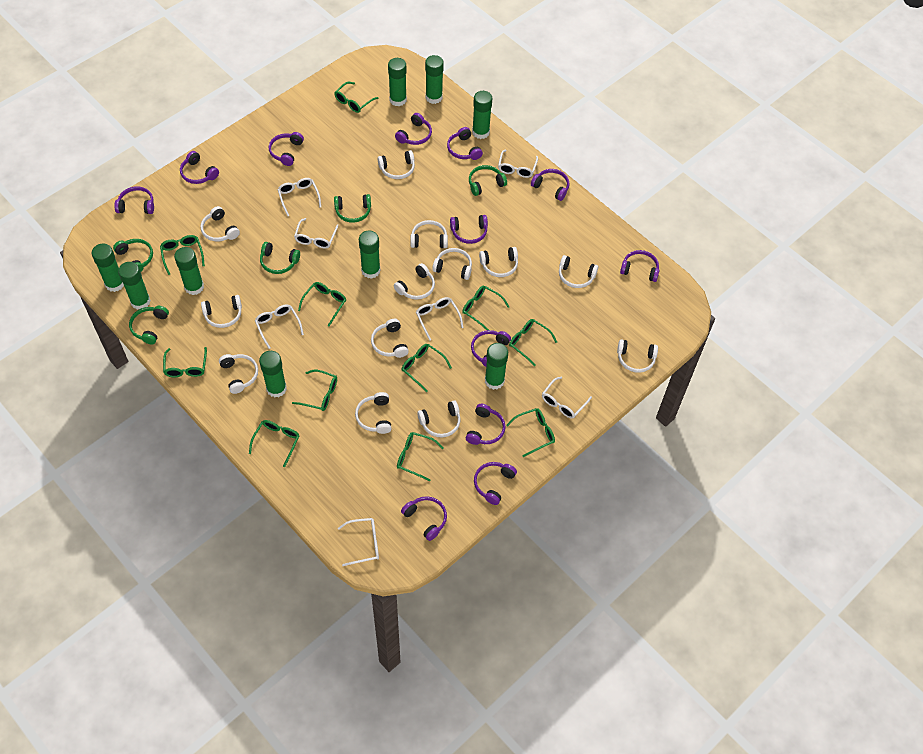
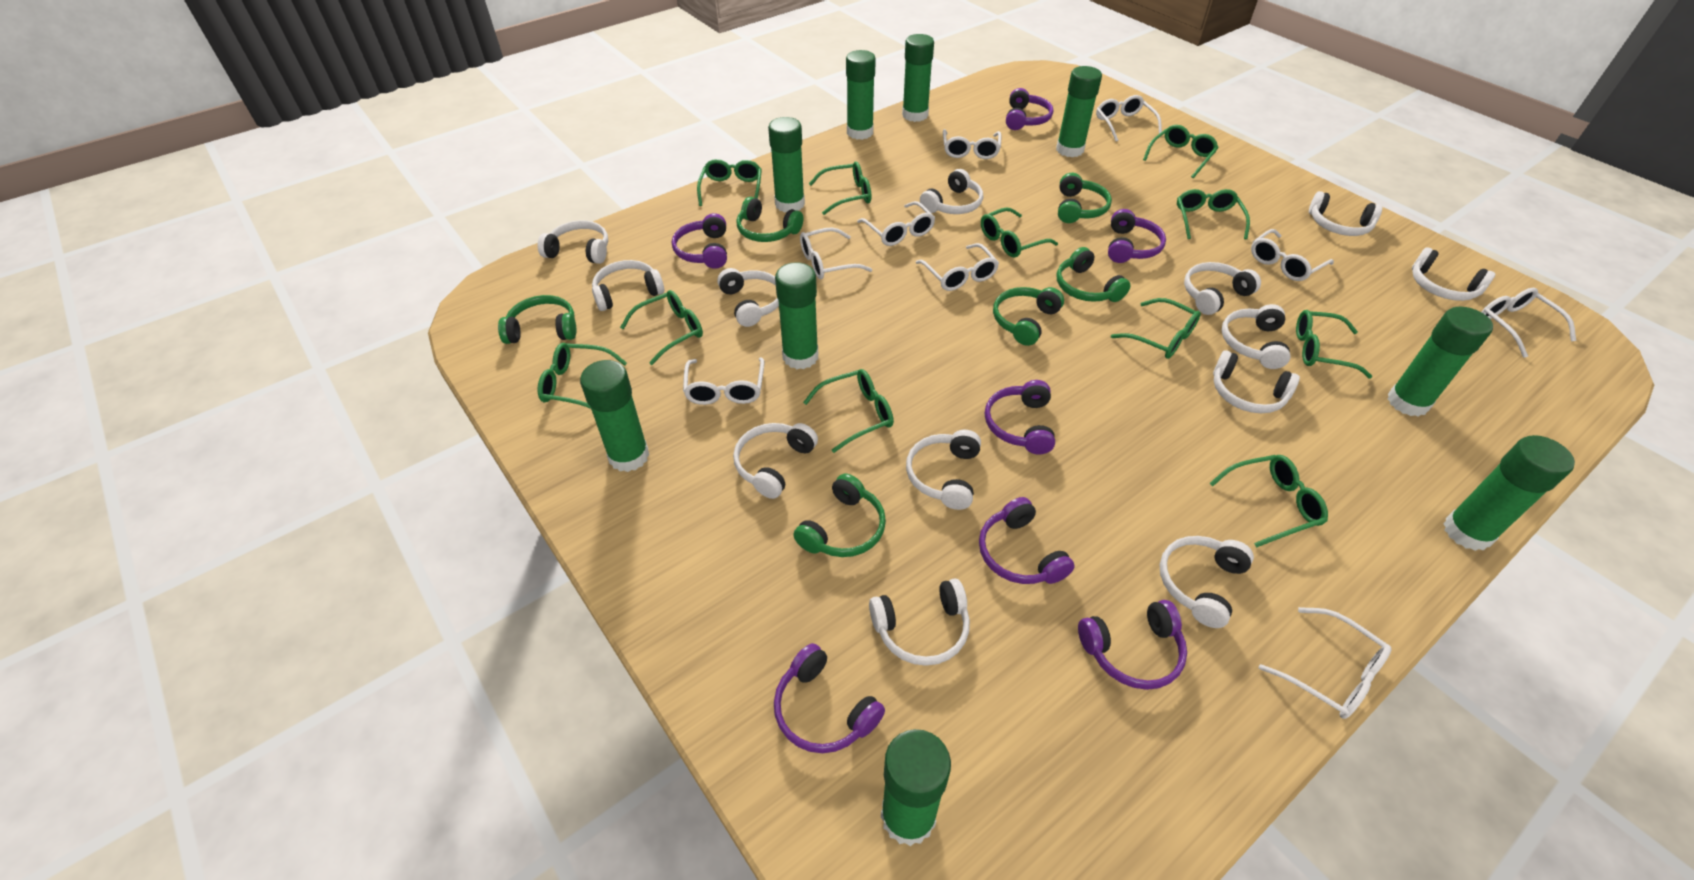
green headphones: [113,239,153,272] [129,306,169,345] [260,242,300,274] [334,194,371,223] [469,165,507,196] = 5 -> [498,295,576,344] [736,197,803,242] [793,473,886,557] [993,287,1064,346] [1057,247,1130,302] [1058,173,1112,223] = 6
purple headphones: [114,186,154,214] [180,151,219,184] [269,132,304,166] [395,113,432,145] [401,496,447,541] [447,127,483,160] [450,215,488,244] [466,404,506,445] [471,330,511,367] [474,462,517,505] [531,169,570,201] [620,250,659,282] = 12 -> [672,213,727,269] [774,643,885,753] [979,497,1075,584] [985,380,1055,454] [1006,88,1053,130] [1078,600,1187,690] [1108,209,1166,263] = 7
white glasses: [255,304,304,349] [277,178,321,216] [294,218,339,249] [338,518,379,566] [416,297,464,341] [498,149,538,178] [542,376,592,419] = 7 -> [683,357,764,405] [800,227,872,279] [857,201,935,246] [915,243,999,291] [943,129,1001,159] [1096,95,1162,141] [1251,229,1334,281] [1259,607,1392,719] [1481,288,1576,358] = 9

